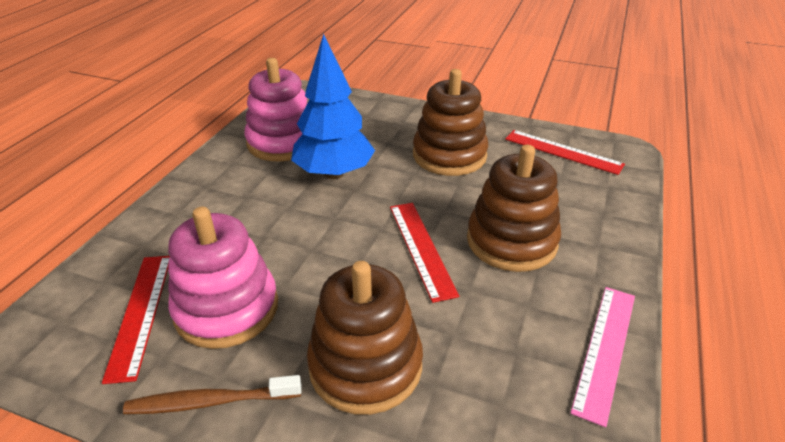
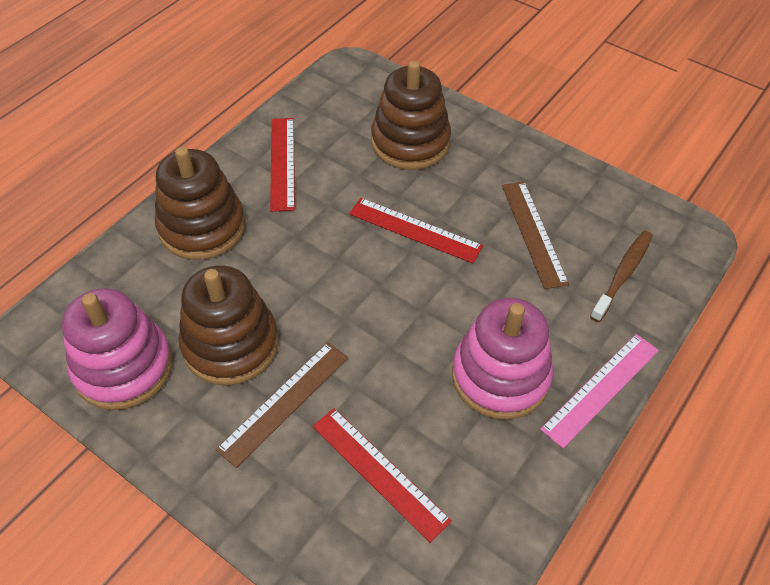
blue tree: [291,34,375,179] = 1 -> none = 0
brown ruler: none = 0 -> [216,342,348,468] [502,181,569,289] = 2

